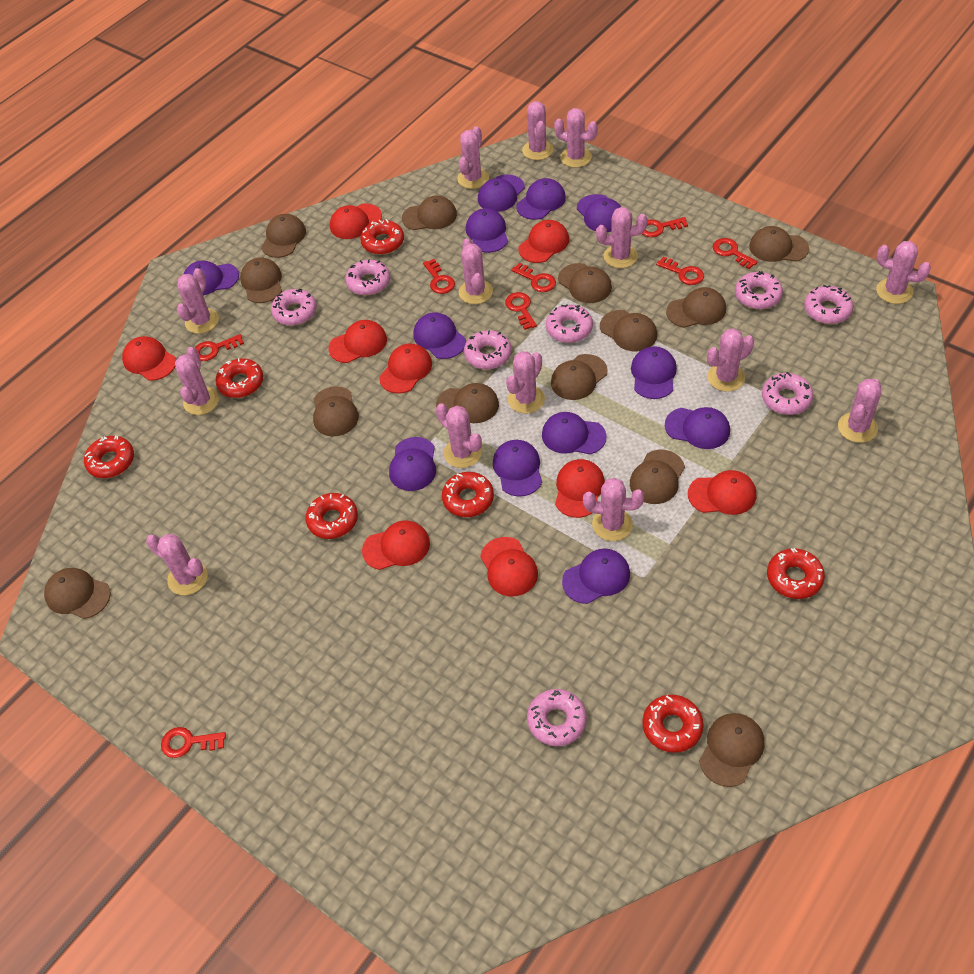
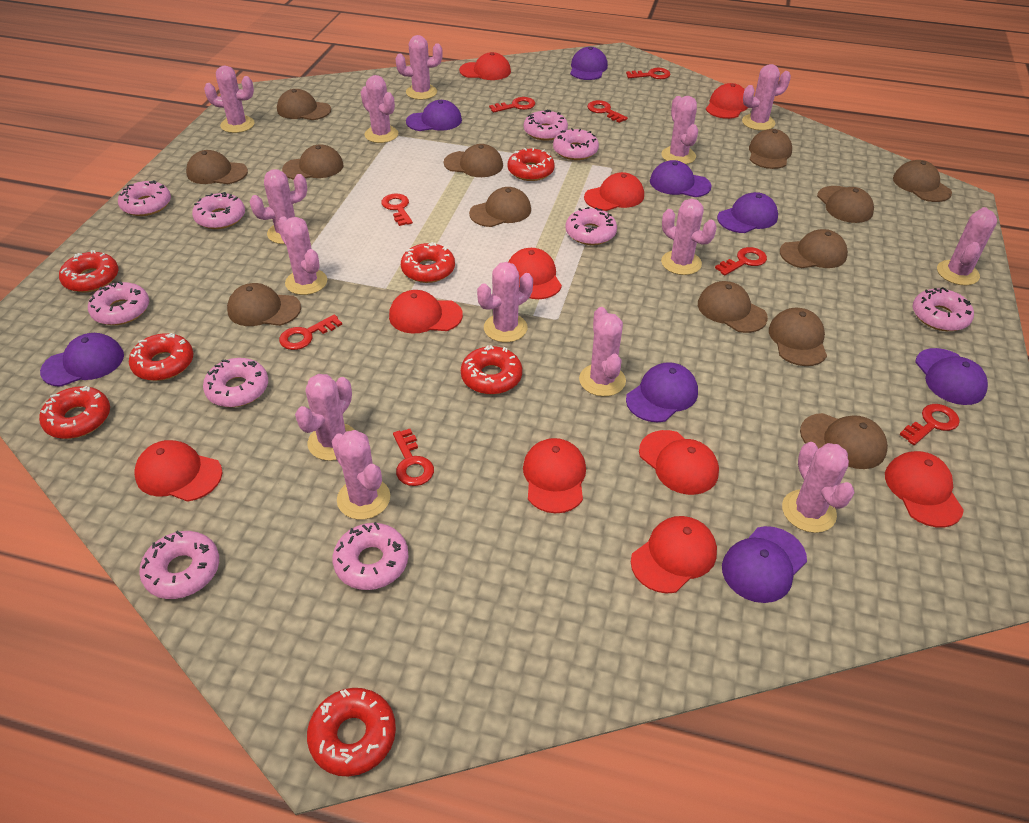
pink donut: [271,288,317,326] [345,260,390,295] [464,330,512,369] [527,689,587,746] [546,304,593,343] [735,271,783,309] [762,372,814,415] [804,285,853,324] = 8 -> [88,281,149,325] [118,180,171,216] [139,531,219,599] [192,192,245,229] [203,358,268,407] [332,522,409,590] [524,109,568,141] [553,128,599,160] [565,207,617,245] [913,287,974,331] = 10
purple cap: [183,260,239,295] [389,437,436,491] [413,312,466,359] [466,208,508,253] [478,175,525,212] [493,440,542,497] [516,178,566,220] [542,412,607,454] [562,549,630,604] [577,194,621,232] [631,346,677,399] [665,407,730,449] = 12 -> [40,333,124,387] [406,100,462,131] [570,47,608,80] [626,362,698,422] [650,160,712,197] [717,192,778,233] [722,526,807,603] [915,348,988,405] = 8
red cap: [122,336,176,380] [329,320,387,363] [330,203,382,239] [362,520,430,570] [379,344,432,394] [480,537,538,597] [518,220,569,263] [555,459,605,518] [688,470,756,515] = 9 -> [134,440,222,502] [389,290,463,334] [459,52,511,80] [509,248,562,299] [523,438,586,513] [584,172,644,211] [631,516,717,593] [639,430,719,495] [706,83,748,119] [885,451,964,528] = 10

